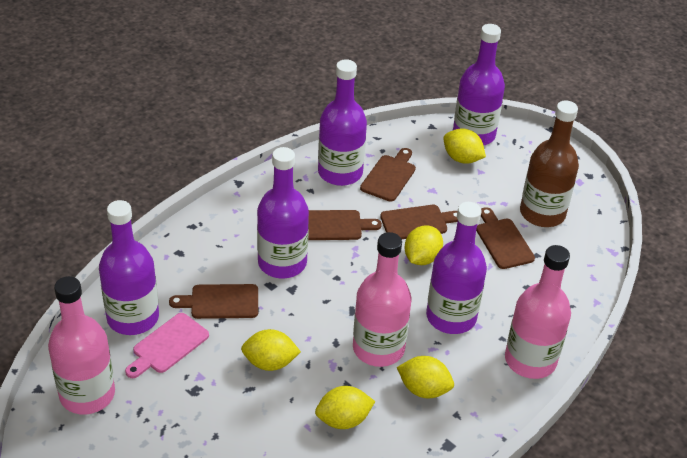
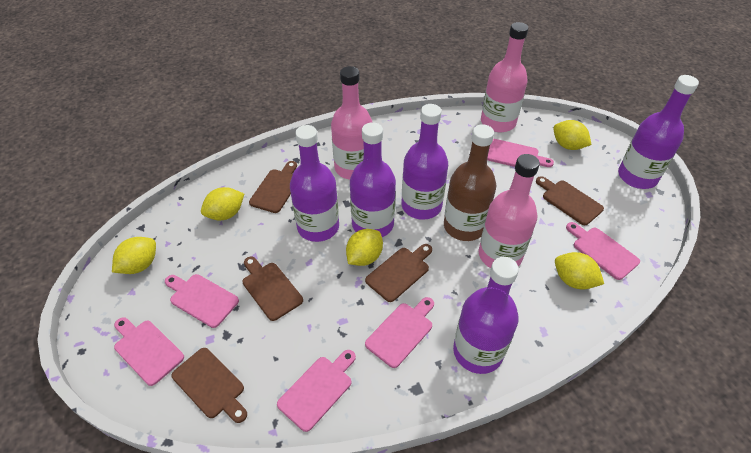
pink cutting board: [125,313,209,378] = 1 -> [114,317,184,386] [165,274,239,328] [277,350,356,432] [365,297,434,368] [487,139,554,167] [566,222,640,280] = 6

